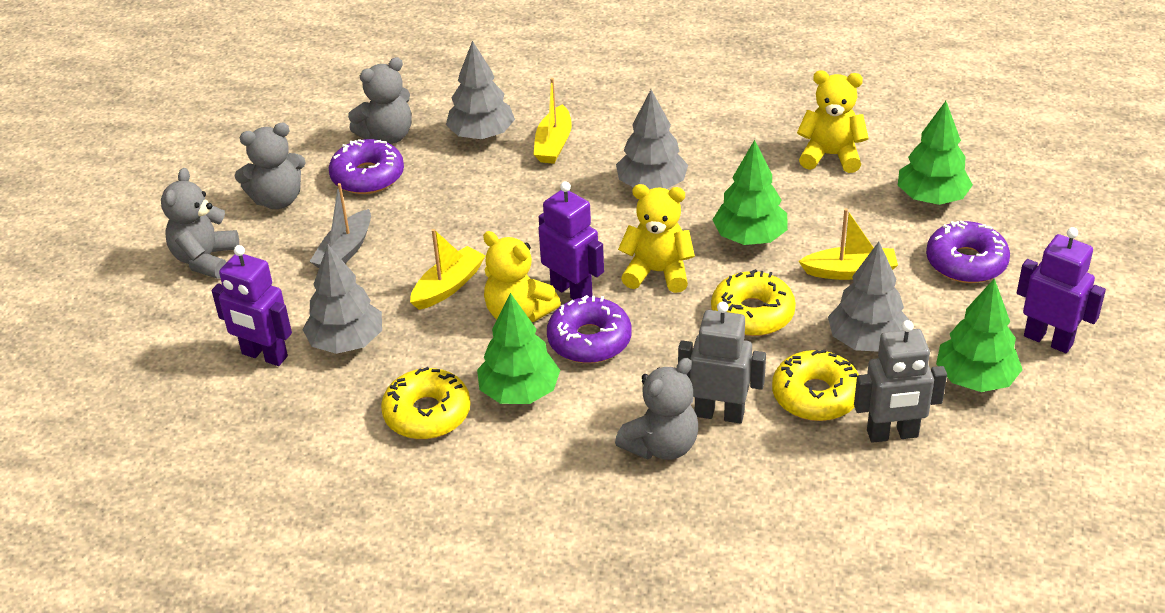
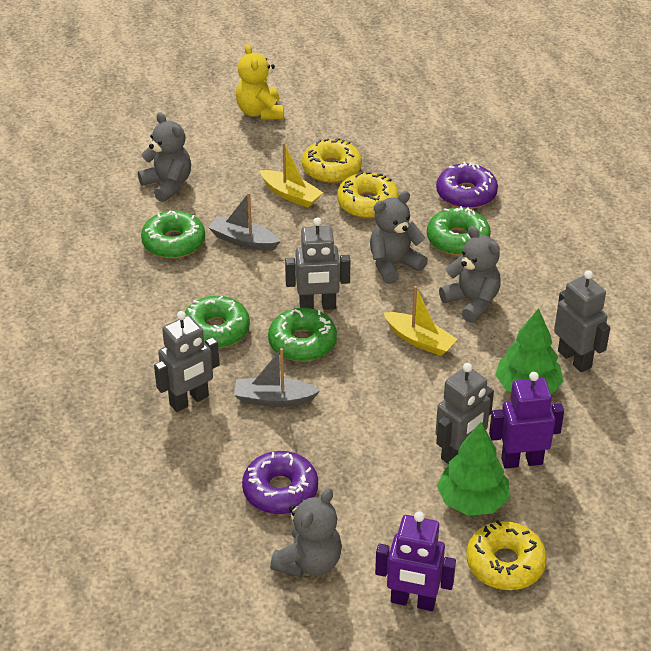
green donut: none = 0 -> [141,210,205,259] [185,295,250,348] [268,308,337,362] [427,206,491,256] = 4
green tree: [477,293,560,404] [712,140,788,245] [898,101,973,205] [936,278,1023,392] = 4 -> [437,422,509,516] [495,308,564,395] = 2
grey boat: [309,183,371,268] = 1 -> [208,192,281,251] [234,348,320,407] = 2
grey robot: [678,301,766,424] [854,320,947,443] = 2 -> [154,311,220,412] [285,218,350,310] [436,363,494,464] [554,270,610,373] = 4
grey tree: [302,245,382,354] [446,41,515,140] [616,90,688,190] [828,242,910,352] = 4 -> none = 0
purple donut: [329,139,404,194] [547,295,631,363] [926,221,1010,283] = 3 -> [242,451,318,514] [436,162,498,209] = 2
purple robot: [212,245,292,366] [538,181,604,300] [1017,227,1106,353] = 3 -> [375,511,456,611] [489,372,564,469] = 2
yellow boat: [410,229,486,310] [533,78,572,164] [798,208,898,280] = 3 -> [260,142,323,208] [384,286,458,356] = 2
yellow teddy bear: [483,231,561,322] [618,184,695,293] [797,70,869,173] = 3 -> [236,44,284,120] = 1

